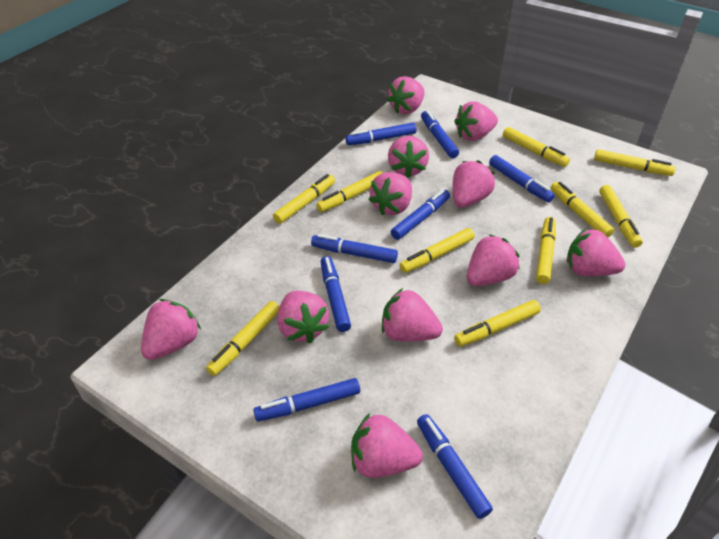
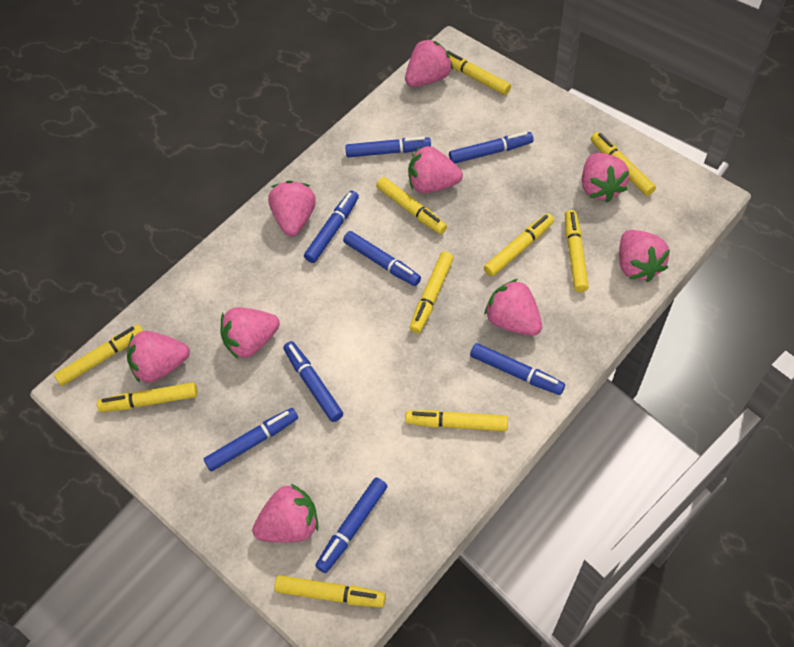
pink strawberry: [141,299,201,360] [277,291,329,343] [351,413,423,478] [368,172,412,215] [382,288,443,342] [387,76,425,114] [388,136,429,178] [453,160,495,208] [454,101,498,141] [467,234,520,286] [567,229,625,276] = 11 -> [127,331,190,383] [221,307,280,359] [252,483,318,542] [268,181,316,236] [405,38,453,87] [408,146,463,194] [484,279,542,336] [582,153,629,203] [619,230,670,282] = 9

